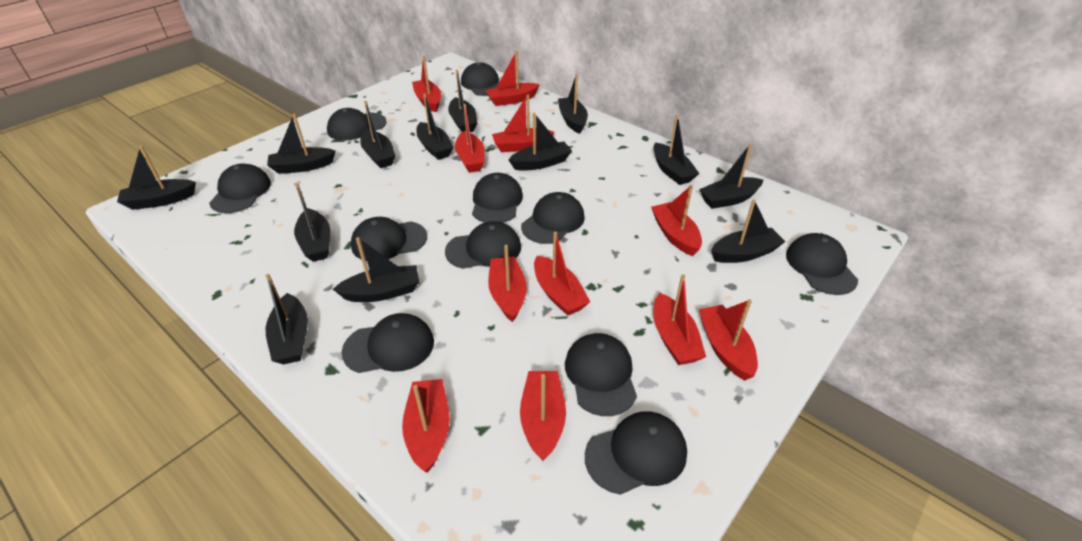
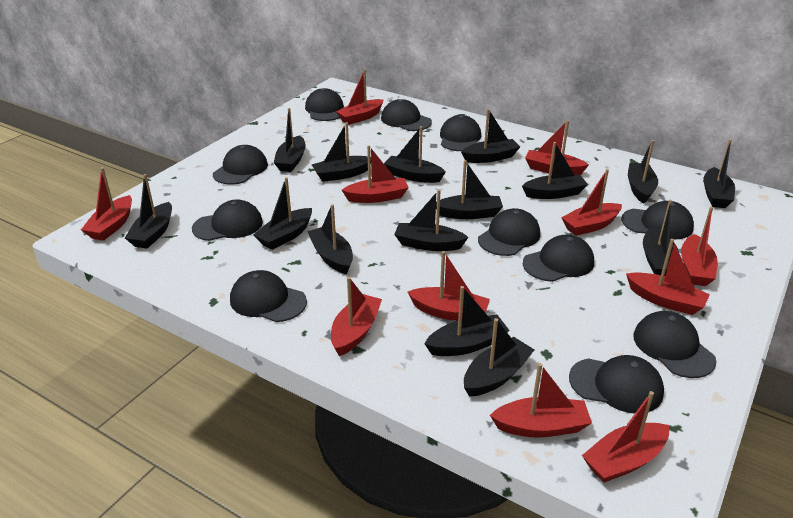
black boat: [117,145,196,210] [265,274,308,364] [267,114,336,174] [294,183,330,262] [333,237,419,302] [360,101,395,168] [416,93,454,160] [448,70,477,132] [508,113,572,171] [558,74,588,134] [653,115,700,185] [699,144,763,209] [711,199,786,263] = 13 -> [125,174,172,248] [253,177,312,250] [274,108,306,172] [307,204,353,274] [312,122,371,182] [384,126,446,183] [394,190,469,251] [424,286,509,356] [436,160,503,219] [461,109,520,163] [464,318,534,397] [522,142,588,199] [628,140,658,204] [643,200,679,276] [703,139,735,208] = 15

